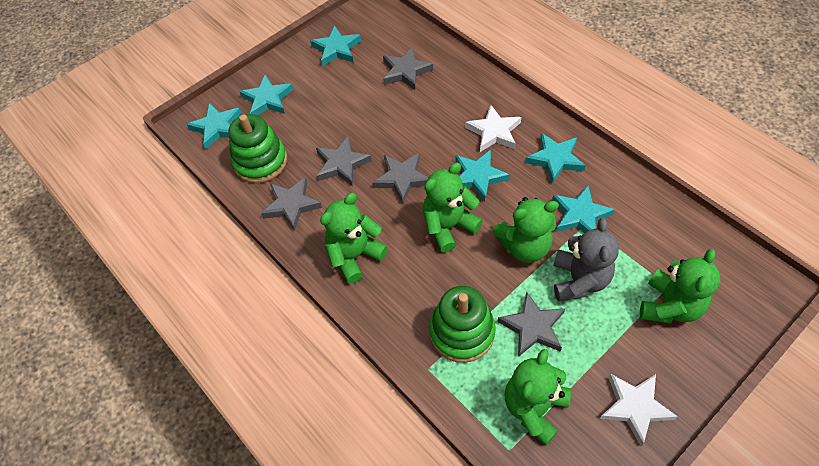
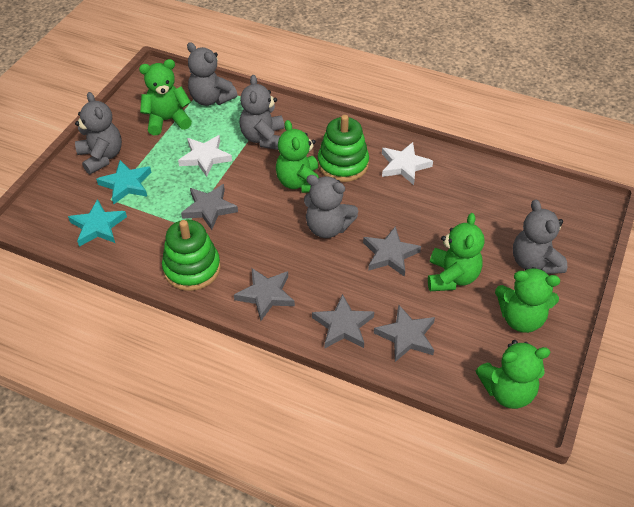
grey teddy bear: [553,218,619,302] = 1 -> [75,92,122,174] [187,42,238,106] [239,75,284,150] [304,175,358,238] [513,200,567,274] = 5
turquoise star: [187,103,242,149] [239,75,294,115] [310,25,361,66] [455,150,510,202] [525,133,586,183] [552,185,615,233] = 6 -> [68,199,127,247] [96,160,152,204] = 2

